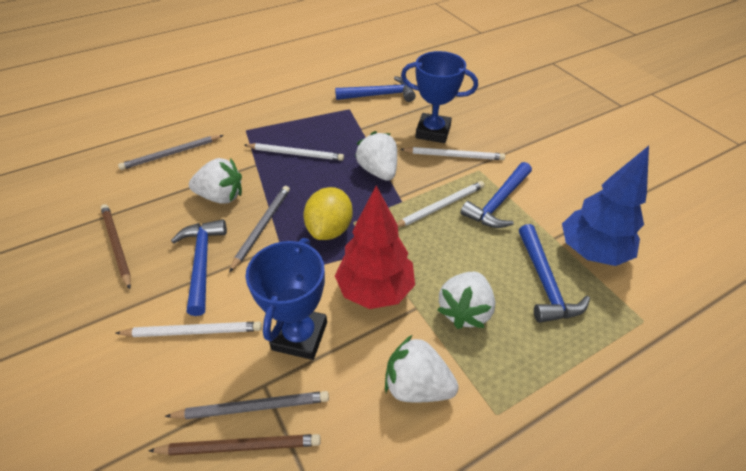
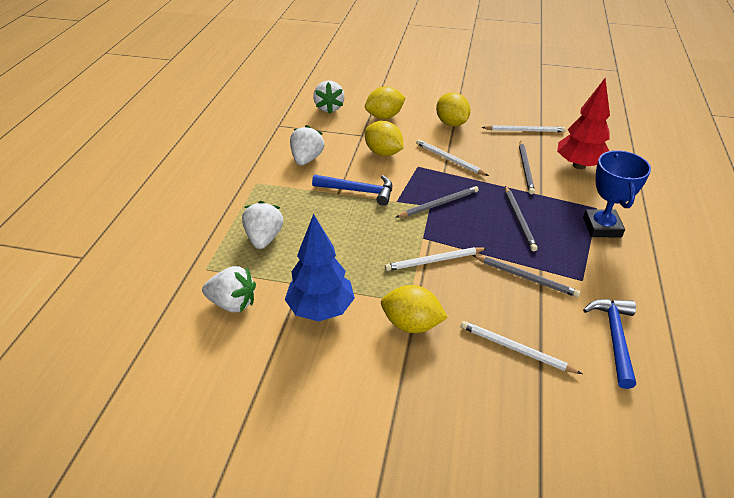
blue hammer: [171,219,227,316] [335,76,416,102] [460,162,532,228] [519,224,590,323] = 4 -> [312,175,392,206] [583,299,636,389] = 2
blue trophy: [246,238,327,360] [401,51,478,143] = 2 -> [583,150,651,237] = 1
brown pencil: [101,204,131,289] [148,434,321,456] = 2 -> none = 0
grey pencil: [118,135,224,170] [165,391,329,420] [229,186,290,273] = 3 -> [396,186,479,217] [472,255,581,297] [505,186,538,251] [519,140,535,194] = 4
yellow lemon: [304,187,353,240] = 1 -> [365,86,406,119] [365,121,404,156] [381,285,448,333] [436,92,470,126] = 4

